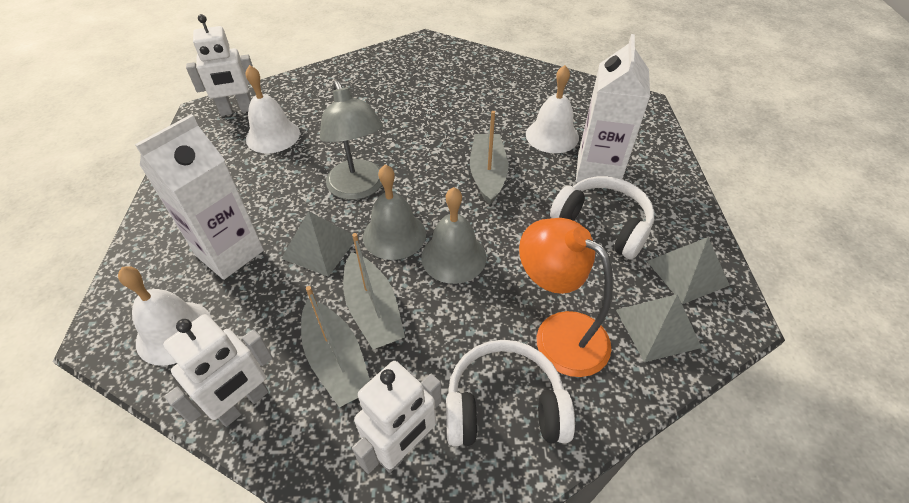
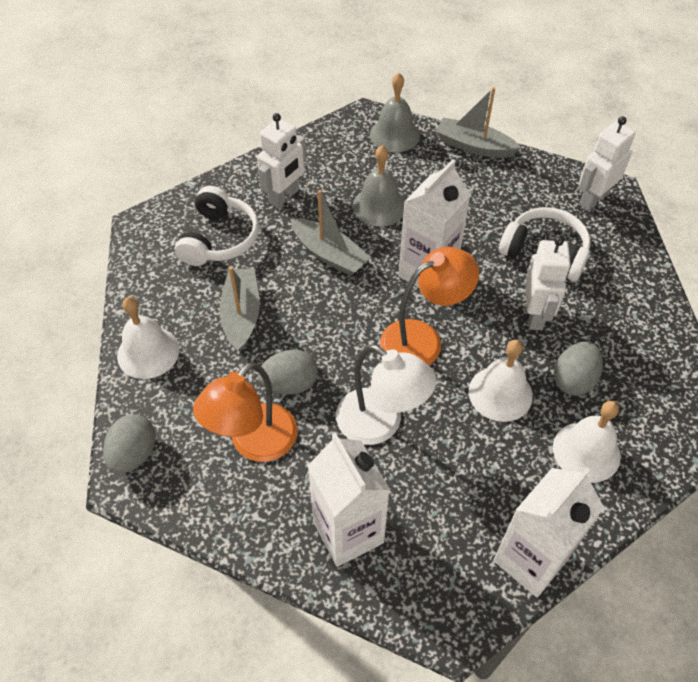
grey egg: none = 0 -> [103,414,156,474] [258,349,318,395] [554,341,603,396] = 3
grey lamp: [320,80,383,200] = 1 -> none = 0
grey pyramid: [281,211,354,277] [616,294,702,362] [647,237,730,304] = 3 -> none = 0
orange lamp: [519,218,613,377] = 1 -> [193,362,298,462] [380,247,479,366] = 2
white carton: [135,114,264,280] [576,34,650,183] = 2 -> [307,433,390,567] [398,159,471,288] [493,468,604,597] = 3
white lamp: none = 0 -> [336,344,437,445] = 1

